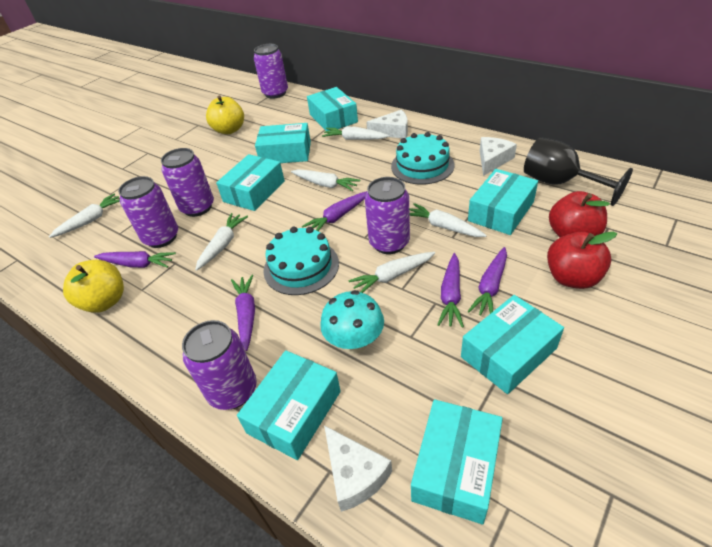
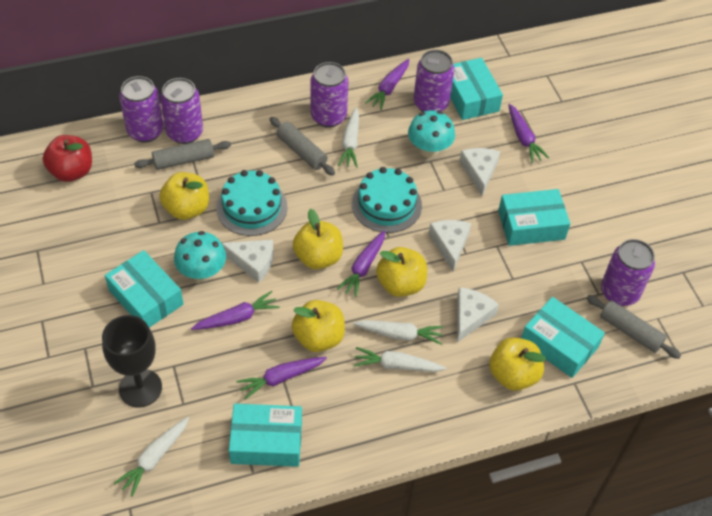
grey rolling pin: none = 0 -> [134,139,231,170] [270,117,335,176] [586,295,681,359] = 3
red apple: [547,232,617,289] [549,191,610,237] = 2 -> [43,135,92,182] = 1
turquoise box: [216,154,285,211] [237,350,341,460] [255,123,311,163] [307,87,358,131] [411,399,503,524] [461,295,564,394] [468,169,538,235] = 7 -> [105,250,183,328] [229,404,302,467] [450,58,503,120] [498,189,570,246] [521,297,605,378] = 5
turquoise mushroom: [320,290,384,353] = 1 -> [174,231,226,282] [408,110,455,158] = 2
white carrot: [49,194,120,238] [195,213,248,271] [291,169,360,191] [322,126,389,140] [348,252,435,293] [409,203,487,237] = 6 -> [114,417,189,497] [338,107,359,168] [353,320,443,345] [354,347,446,372] = 4
white cheese: [324,425,392,512] [366,110,408,138] [480,137,517,176] = 3 -> [222,239,273,283] [429,220,471,271] [457,287,499,343] [459,148,500,196] = 4
yellow apple: [63,260,124,313] [206,96,244,134] = 2 -> [159,172,209,220] [292,300,345,352] [293,209,343,269] [376,247,427,297] [489,337,546,391] = 5

